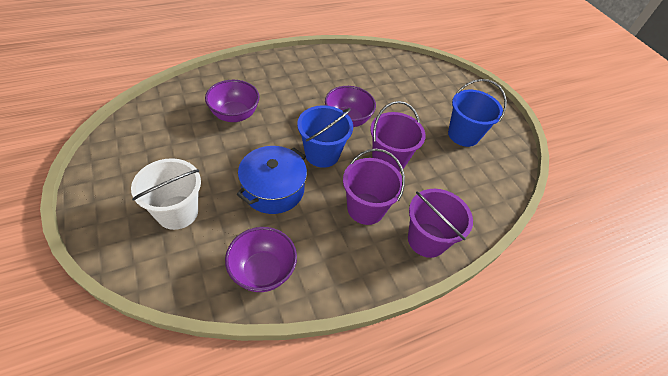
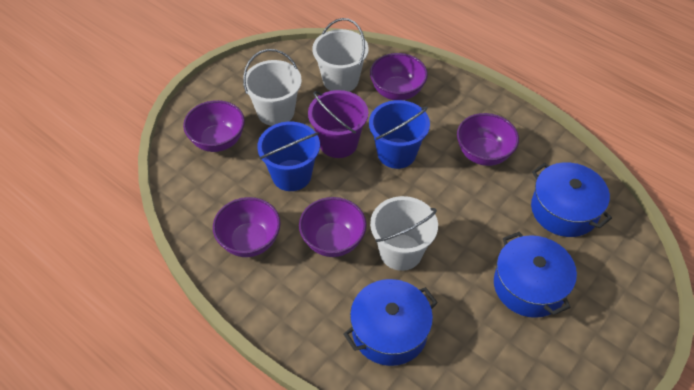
blue pot: [237,146,307,214] = 1 -> [343,279,438,366] [494,232,577,318] [531,162,612,237] = 3
purple bowl: [205,80,259,122] [225,227,297,292] [325,86,376,127] = 3 -> [183,100,245,152] [213,197,281,257] [299,197,367,257] [370,53,428,100] [457,113,519,166] = 5
purple bucket: [343,149,405,225] [370,101,426,172] [408,189,473,258] = 3 -> [308,90,368,158] = 1
white bucket: [131,158,201,230] = 1 -> [243,49,302,126] [312,18,369,92] [370,196,438,271] = 3

